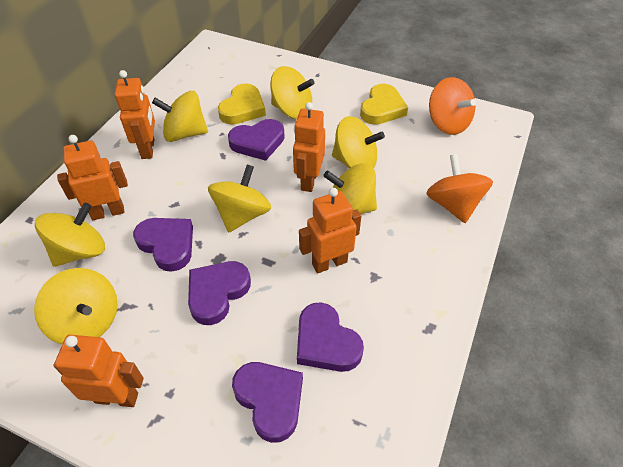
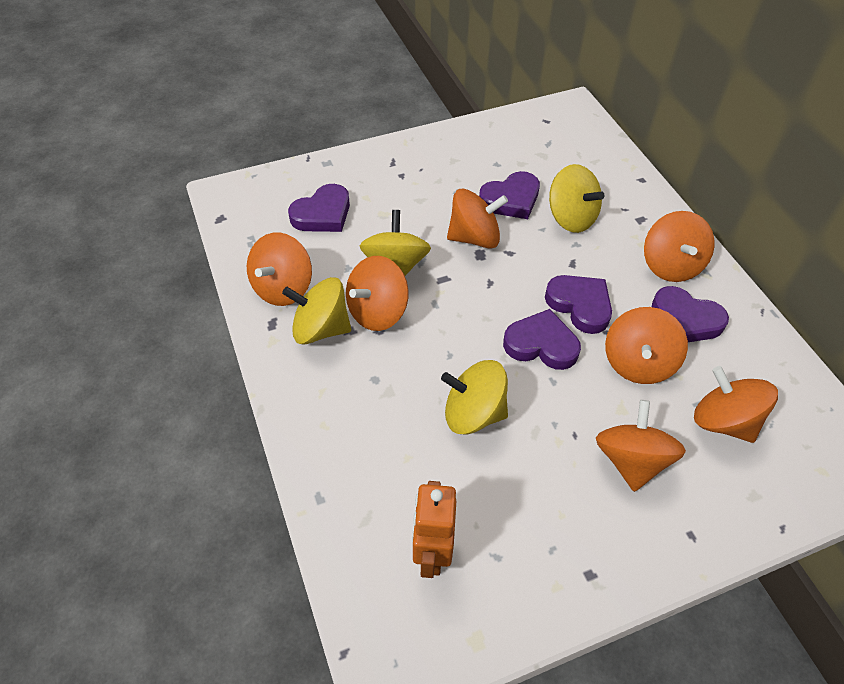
orange robot: [53,335,144,407] [57,135,128,220] [115,70,155,159] [293,102,325,192] [299,188,361,274] = 5 -> [412,481,456,578] = 1
orange spinning top: [426,154,493,223] [429,77,476,135] = 2 -> [247,233,312,306] [346,256,409,331] [447,189,508,248] [596,400,686,492] [605,307,688,384] [644,211,715,282] [694,366,778,443] = 7
yellow heart: [218,83,266,125] [360,84,408,125] = 2 -> none = 0
yellow spinning top: [34,268,118,344] [35,203,105,267] [152,91,208,142] [208,164,271,233] [270,66,315,119] [324,163,377,214] [332,116,385,168] = 7 -> [282,277,351,345] [360,210,431,276] [441,360,508,435] [549,164,605,233] = 4

